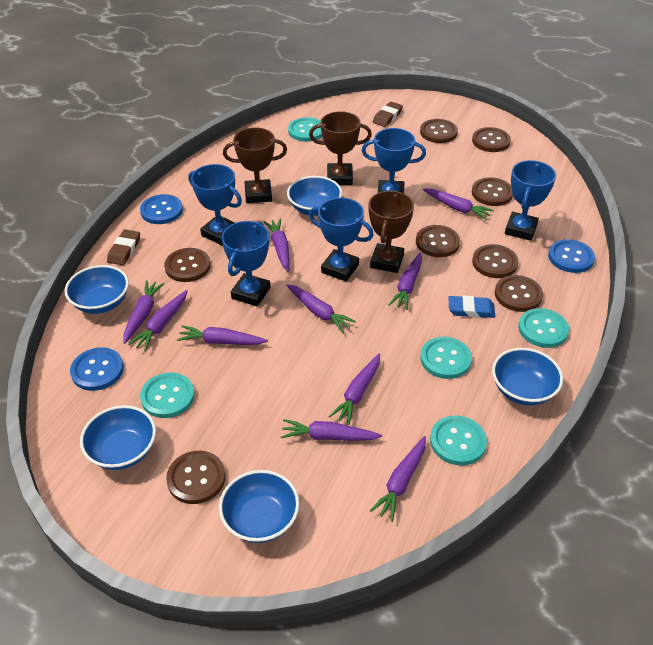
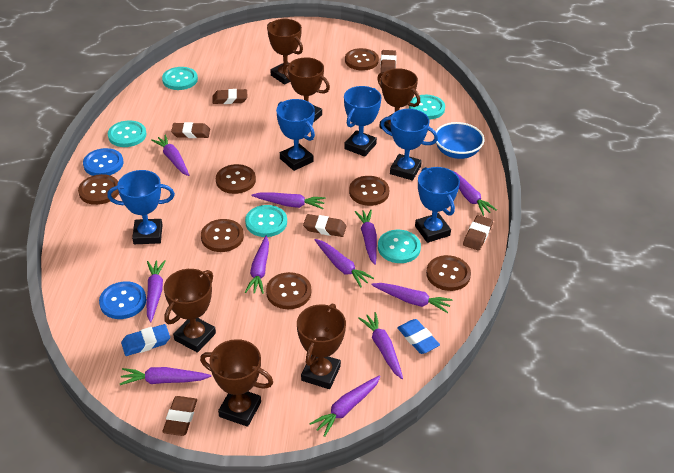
blue bowl: [65,265,129,314] [80,405,156,470] [219,470,299,543] [287,176,342,216] [492,348,563,406] = 5 -> [435,122,484,159] = 1
blue button: [70,348,124,391] [140,194,183,224] [548,239,595,273] = 3 -> [83,148,123,176] [99,281,146,319] = 2
blue eraser: [448,295,495,318] = 1 -> [121,324,170,356] [397,319,440,354] = 2
brown button: [164,248,211,282] [166,451,226,504] [416,225,460,257] [420,119,458,143] [472,127,511,152] [472,177,513,206] [472,244,519,278] [495,275,543,312] = 8 -> [78,174,119,205] [201,219,244,252] [216,164,256,194] [266,272,311,309] [345,48,379,71] [349,176,389,206] [426,255,471,291] = 7
brown eraser: [107,229,140,265] [373,102,403,127] = 2 -> [162,396,197,436] [171,122,210,138] [212,89,247,104] [303,214,347,237] [380,50,396,72] [463,215,493,251] = 6
brown trophy: [223,128,287,203] [309,111,372,185] [369,191,414,273] = 3 -> [164,269,216,353] [200,339,273,427] [267,19,303,85] [283,57,330,123] [297,303,346,389] [377,68,420,132] = 6
purple carrot: [123,280,165,344] [129,290,188,351] [177,325,268,345] [264,219,290,272] [281,419,382,441] [286,284,356,333] [329,354,380,425] [370,436,426,522] [389,253,422,310] [423,188,494,220] = 10 -> [120,367,211,385] [146,260,166,322] [151,135,189,176] [245,236,269,294] [252,192,326,209] [309,375,381,437] [315,239,374,287] [355,210,377,265] [358,312,403,379] [371,283,453,313] [453,171,497,216] = 11

